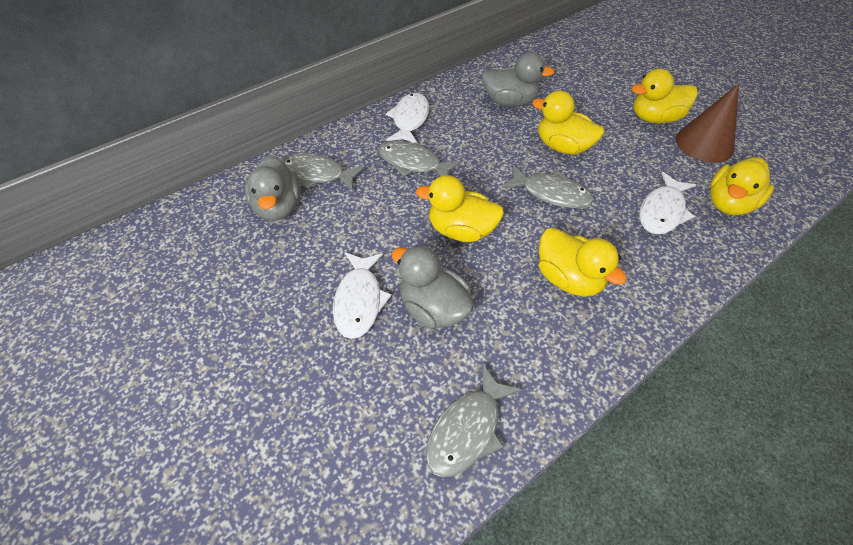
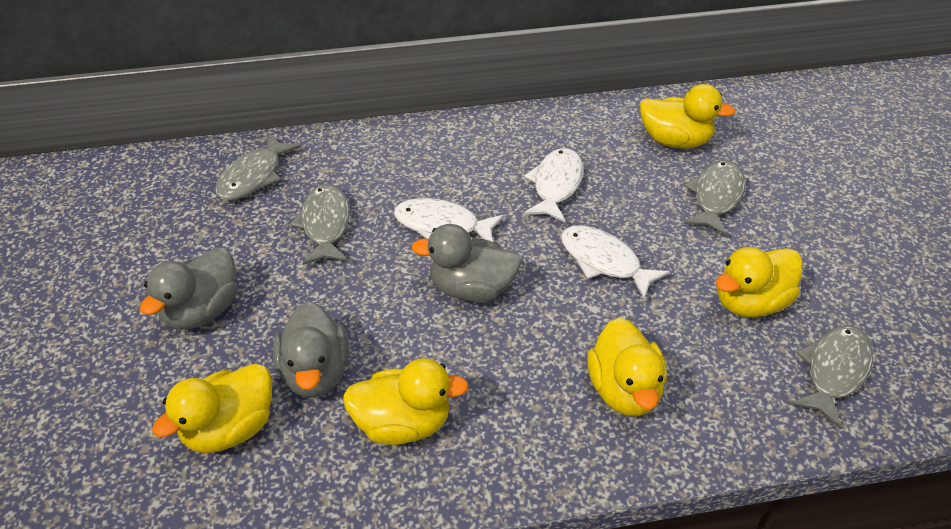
brown cone: [676,84,739,163] = 1 -> none = 0

